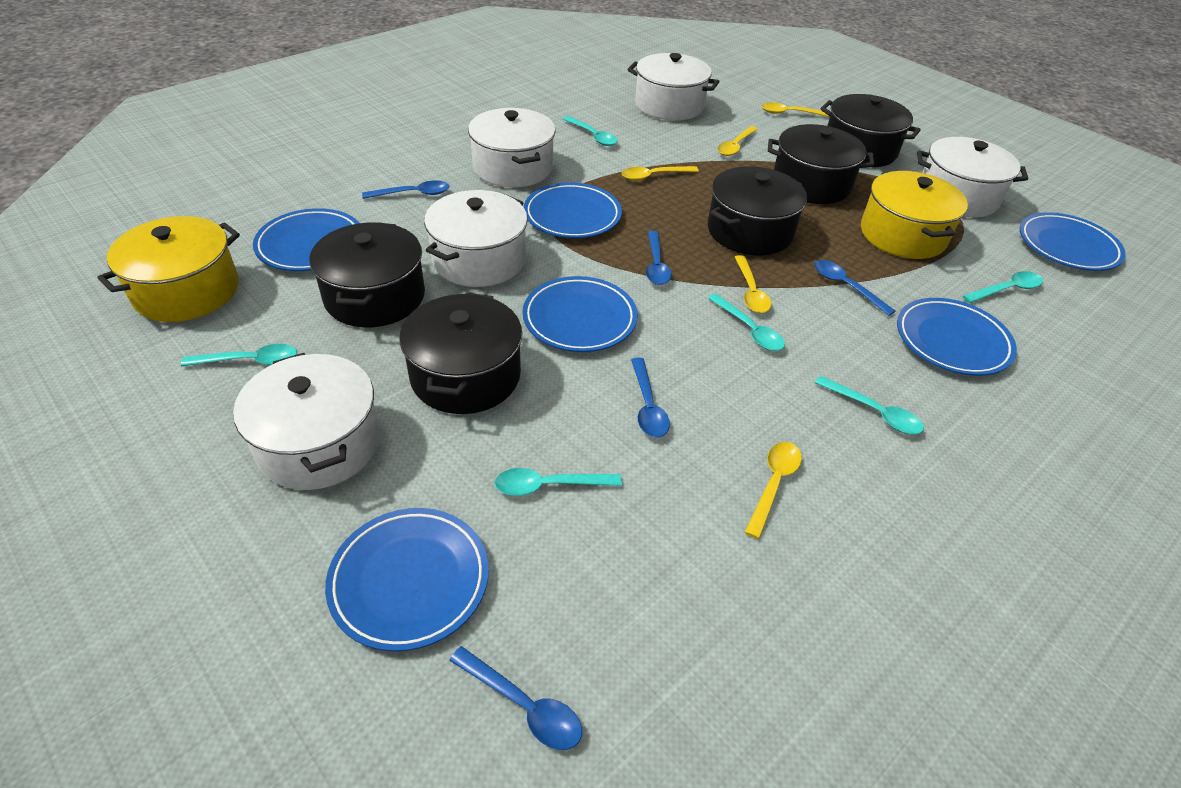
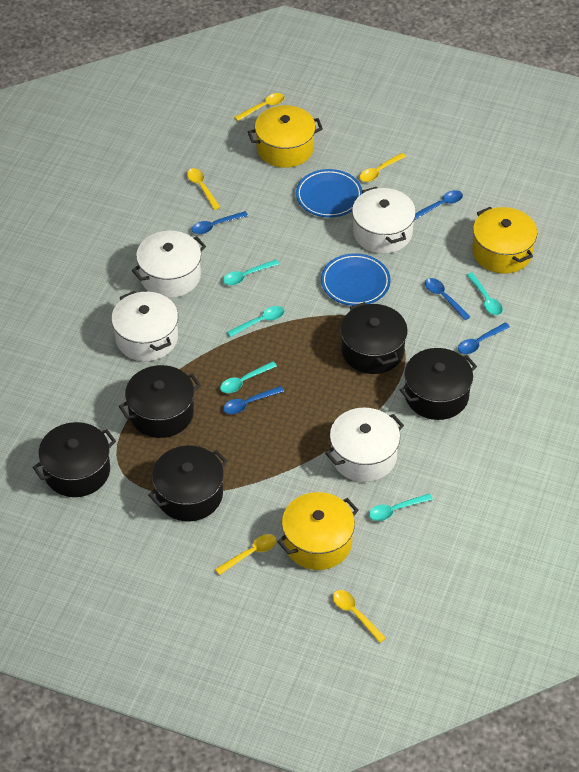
blue plate: [253,208,359,271] [325,508,489,652] [523,276,638,352] [524,183,622,238] [897,298,1017,376] [1020,212,1126,271] = 6 -> [296,169,362,218] [321,253,391,306] = 2
turquoise spoon: [181,344,297,366] [495,468,622,496] [563,116,617,146] [708,294,785,351] [815,376,924,434] [963,271,1043,303] = 6 -> [220,361,277,393] [223,260,279,285] [227,306,285,337] [369,493,433,521] [467,272,503,315] = 5
white pot: [233,353,380,490] [424,190,528,287] [468,108,556,187] [627,53,719,121] [917,137,1028,217] = 5 -> [111,291,178,361] [132,231,206,298] [325,408,404,482] [352,187,416,254] = 4
yellow pot: [97,216,240,322] [861,171,968,259] = 2 -> [248,105,323,168] [277,492,359,570] [472,207,537,274] = 3

